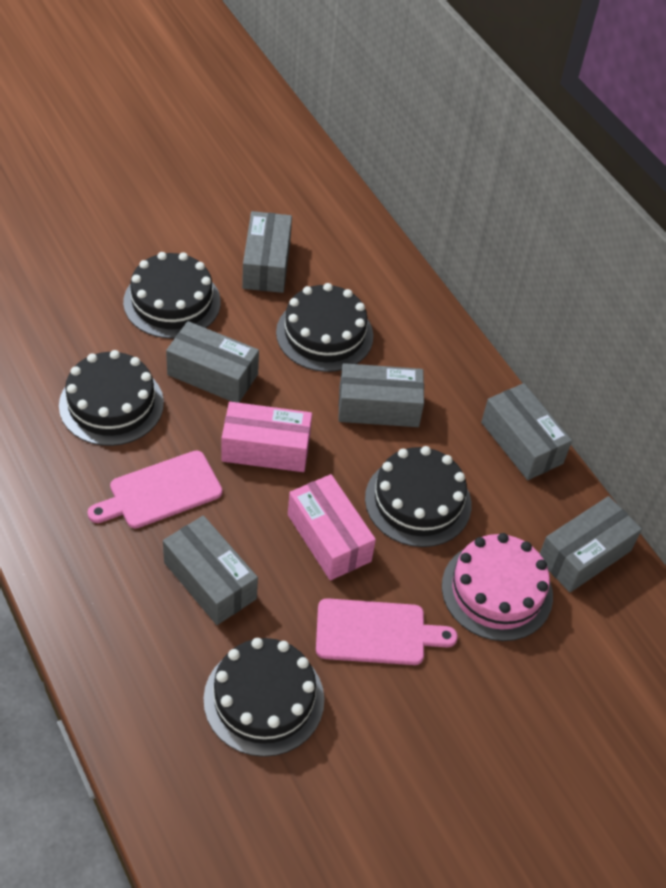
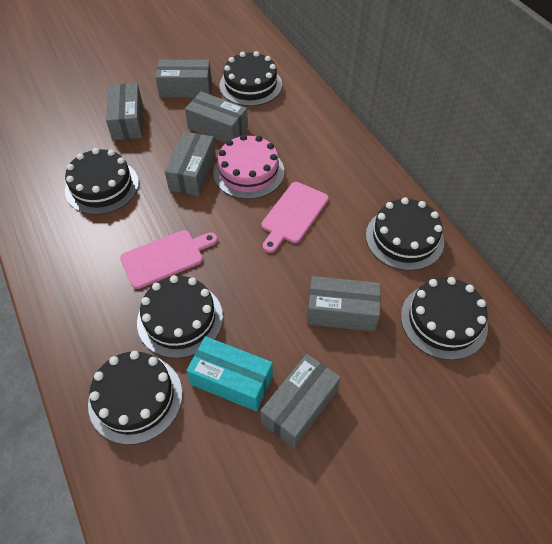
black cake: [59,350,164,446] [123,252,221,338] [204,638,324,757] [276,283,373,372] [365,446,471,547] = 5 -> [65,148,139,215] [88,351,182,445] [137,275,223,358] [219,51,282,106] [366,197,444,271] [401,277,488,360] = 6
pink box: [221,402,312,472] [288,474,376,580] = 2 -> none = 0
turquoise box: none = 0 -> [186,336,273,411] = 1

